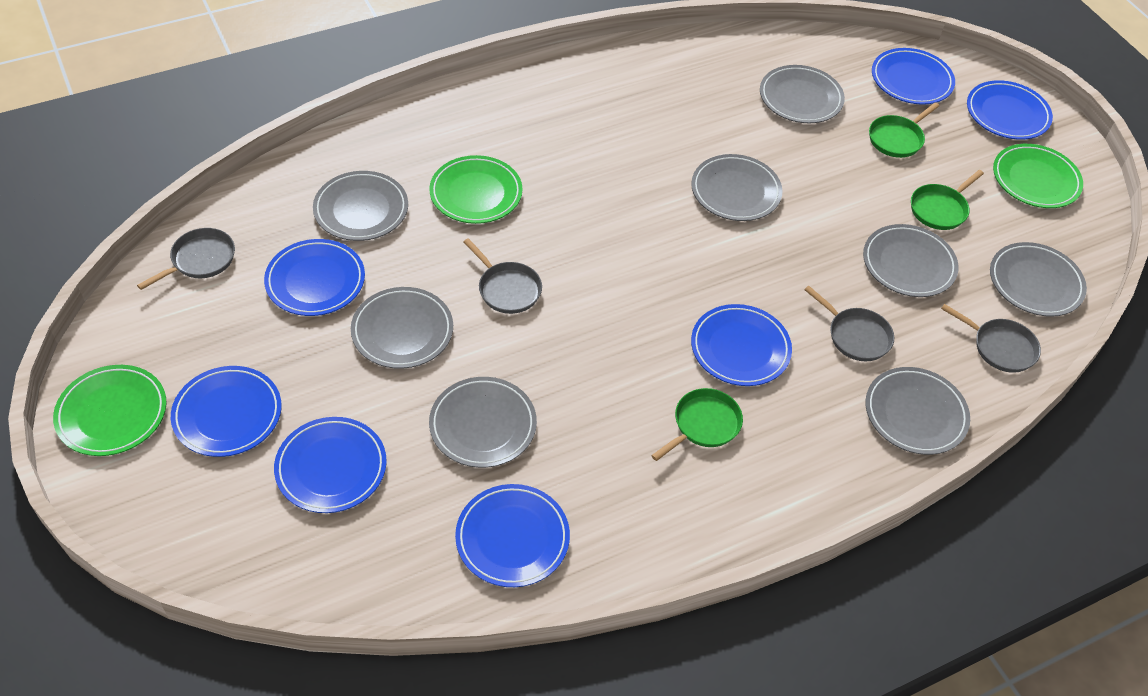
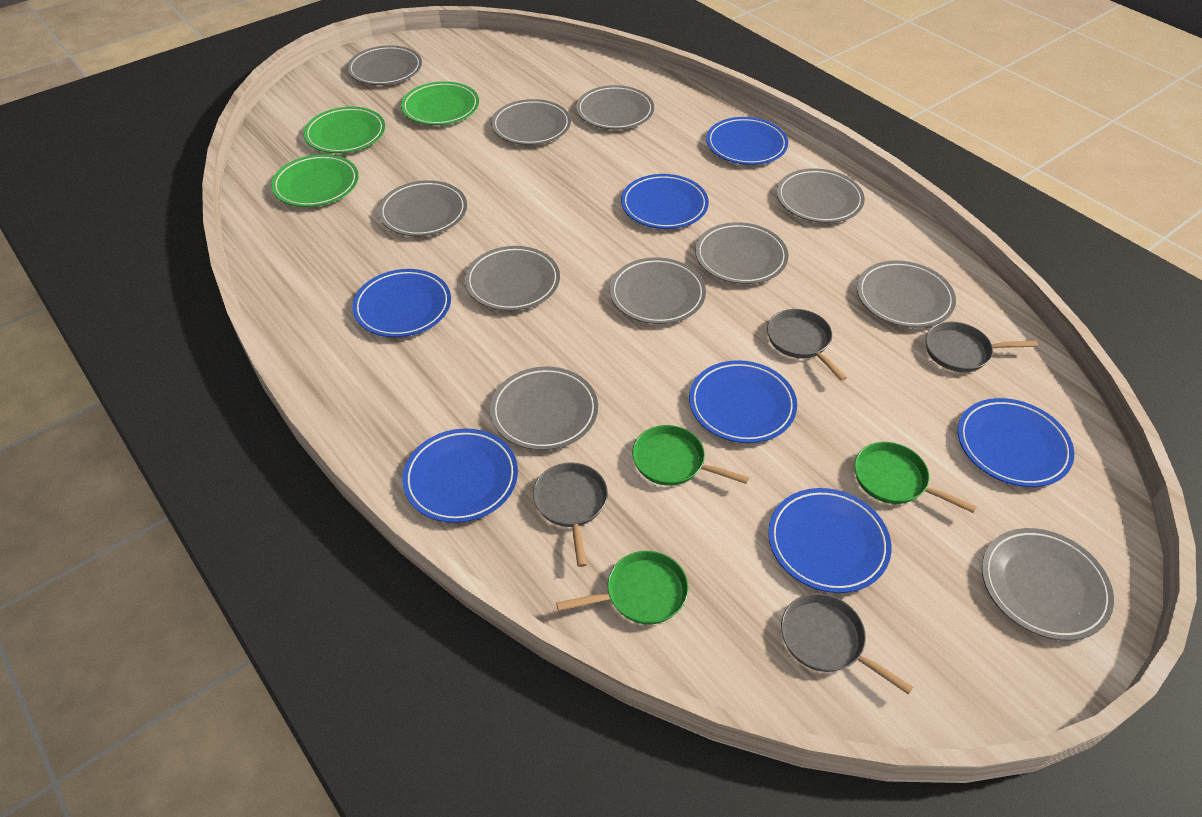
grey plate: [313,171,408,241] [351,287,453,369] [429,377,537,468] [691,154,783,221] [760,65,845,123] [863,224,959,297] [866,367,970,455] [990,242,1087,317] = 8 -> [347,45,422,85] [378,180,467,236] [465,246,560,311] [490,367,598,450] [491,99,571,145] [576,85,654,130] [610,257,706,324] [695,222,788,284] [777,168,865,223] [857,261,956,328] [982,528,1114,641] = 11

